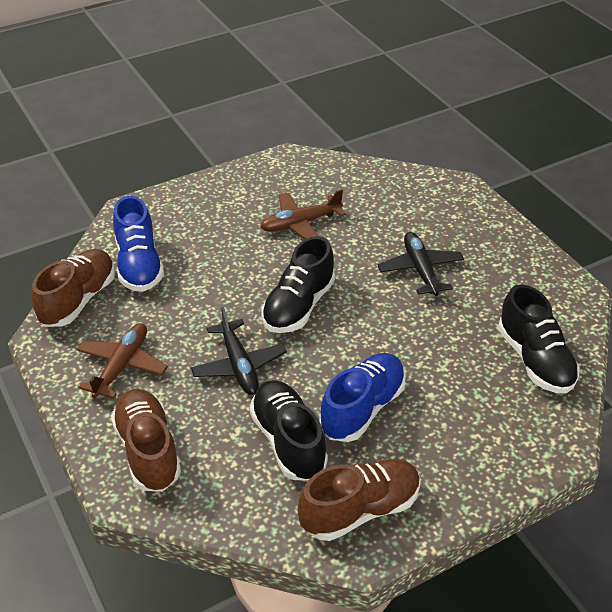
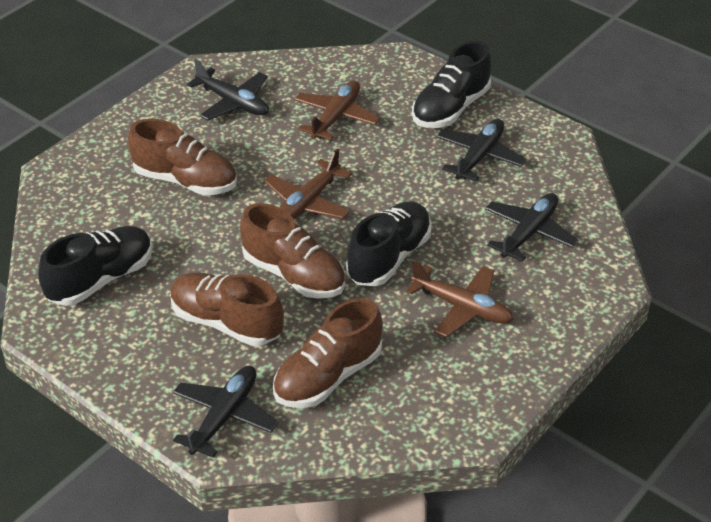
black plane: [191,307,287,395] [378,232,464,296] = 2 -> [173,366,278,458] [187,59,269,121] [437,119,526,182] [485,193,578,262] = 4
blue shoe: [113,196,164,292] [319,353,406,442] = 2 -> none = 0
brown plane: [76,323,168,399] [261,189,346,239] = 2 -> [264,148,352,219] [294,80,380,140] [406,260,514,337] = 3
brown shoe: [32,249,115,327] [111,389,181,492] [298,459,421,541] = 3 -> [127,119,237,195] [170,272,284,346] [240,203,345,299] [273,298,383,408] = 4

